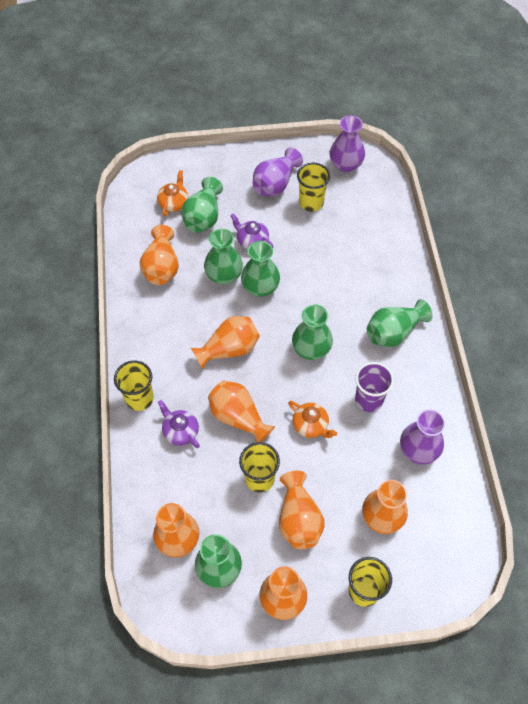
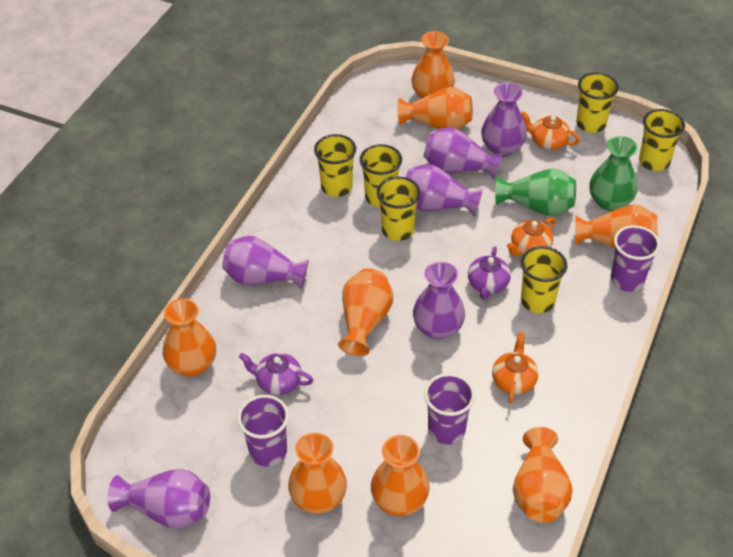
green vase: [181,177,223,233] [195,534,242,588] [204,229,243,284] [241,241,280,297] [292,305,333,360] [367,299,433,347] = 6 -> [495,168,576,216] [589,136,638,211] = 2
orange teapot: [157,170,188,217] [288,401,337,438] = 2 -> [492,332,538,403] [507,218,556,256] [521,111,580,150] = 3
orange vase: [140,225,179,285] [153,503,199,557] [191,316,260,369] [208,381,275,442] [260,567,307,620] [279,471,324,549] [362,480,408,534] = 7 -> [163,298,216,377] [288,432,347,514] [338,268,393,356] [371,435,430,516] [397,87,473,130] [411,31,455,99] [513,427,573,523] [575,204,658,249] = 8
purple cup: [355,362,394,412] = 1 -> [237,395,289,467] [424,373,475,444] [611,225,660,292] = 3
purple vase: [252,147,303,196] [329,115,365,173] [400,409,445,464] = 3 -> [107,469,210,529] [222,236,309,289] [406,164,483,217] [413,262,465,340] [423,127,503,179] [481,83,527,157] = 6
yellow cup: [114,360,154,411] [239,442,280,492] [297,163,330,212] [349,557,392,607] = 4 -> [314,134,356,197] [360,144,402,207] [377,177,421,241] [521,246,567,313] [576,72,619,133] [639,109,685,171] = 6

